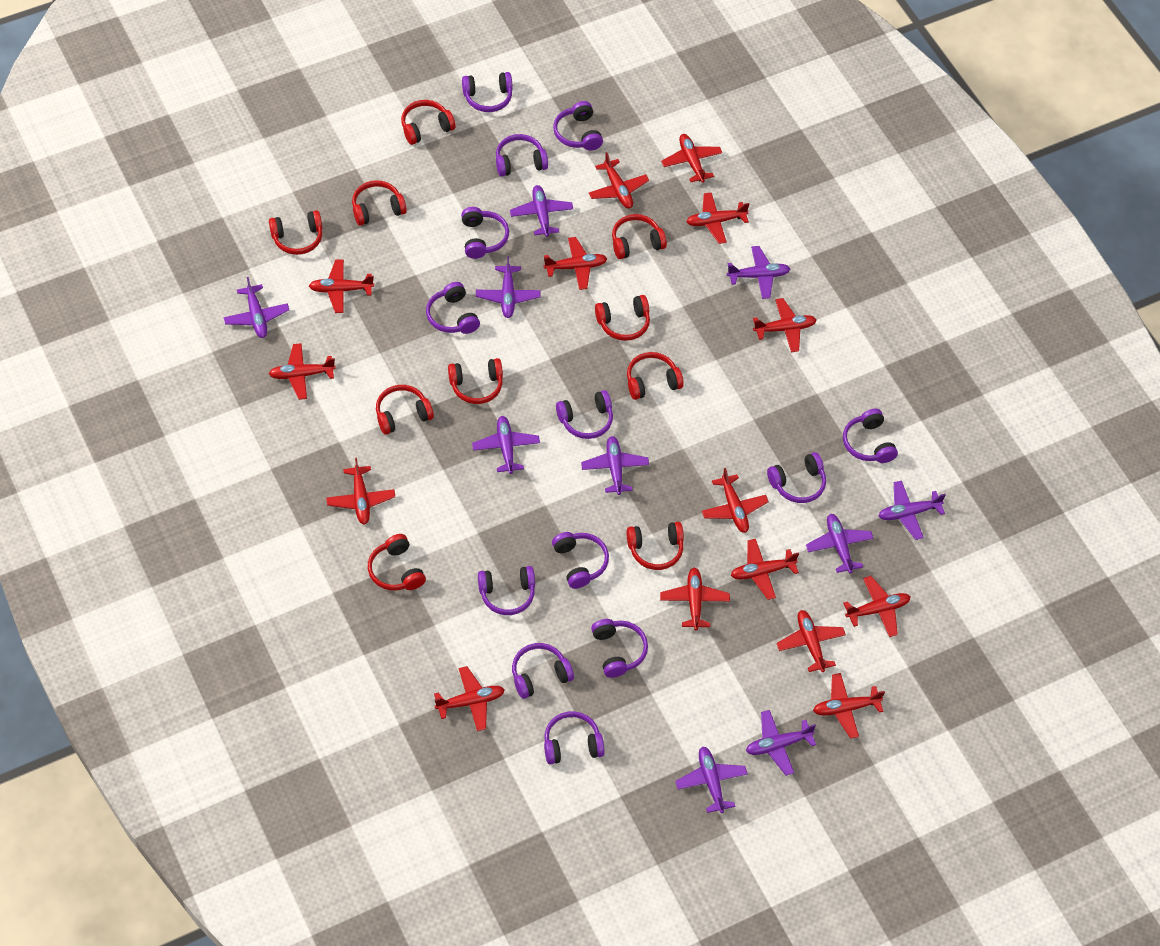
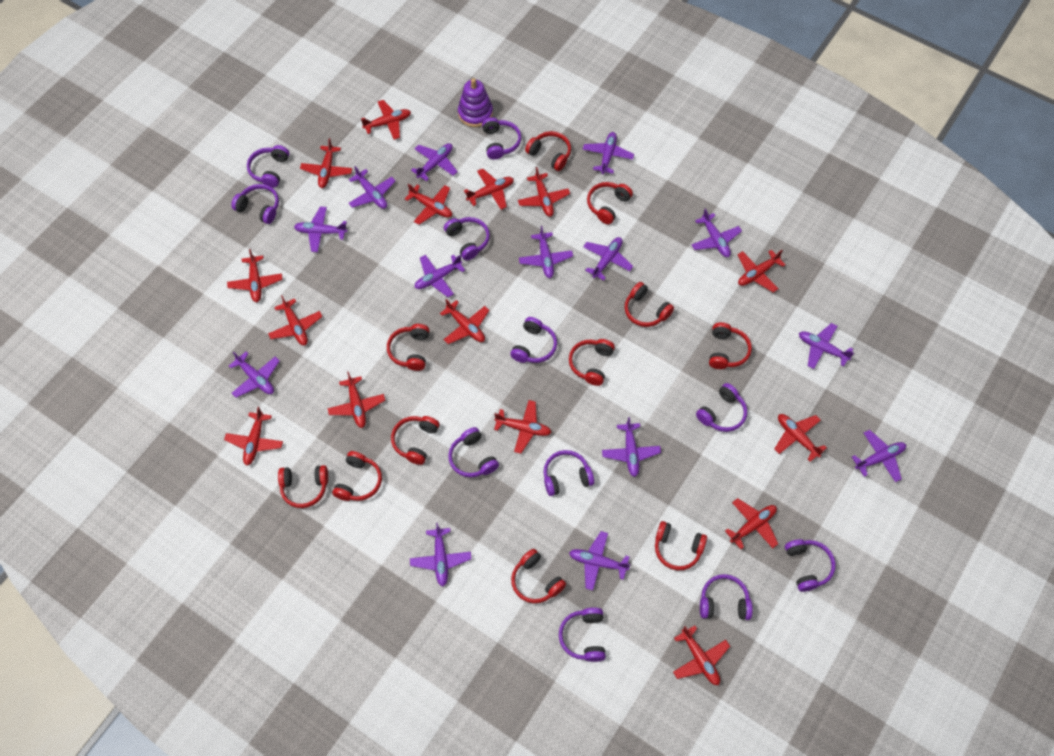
purple headphones: [426,282,480,334] [461,207,509,259] [462,72,513,112] [478,566,535,615] [496,134,548,177] [512,643,574,699] [544,711,605,764] [552,532,609,589] [553,101,603,151] [556,390,613,439] [591,619,648,678] [767,452,826,503] [843,409,898,463] = 13 -> [231,184,279,224] [247,145,289,188] [444,217,490,261] [448,427,499,477] [482,117,521,160] [510,317,557,363] [544,450,594,496] [559,607,606,662] [696,383,747,432] [700,574,753,620] [785,539,836,592] = 11
purple plane: [224,277,289,338] [472,416,540,474] [476,256,540,318] [510,185,573,237] [581,436,649,495] [675,746,748,813] [727,246,790,299] [746,710,816,776] [806,514,874,573] [879,481,946,540] = 10 -> [229,351,280,398] [294,207,348,252] [349,166,395,209] [410,523,471,586] [411,143,458,181] [414,255,465,297] [519,226,573,278] [569,531,630,590] [583,132,634,174] [583,237,633,280] [602,417,661,477] [692,208,742,257] [799,323,854,369] [852,430,906,482] = 14
purple stacking toy: none = 0 -> [458,78,493,127] = 1
red headphones: [269,210,322,255] [352,180,407,226] [368,534,426,590] [376,385,434,435] [401,100,456,145] [448,358,503,404] [595,295,650,341] [612,214,667,259] [627,352,684,400] [627,522,684,570] = 10 -> [278,465,328,508] [332,451,382,501] [387,324,429,371] [391,416,440,465] [511,549,566,603] [525,131,571,171] [569,339,615,386] [587,182,633,224] [625,282,674,327] [655,521,707,570] [709,322,752,369] = 11

